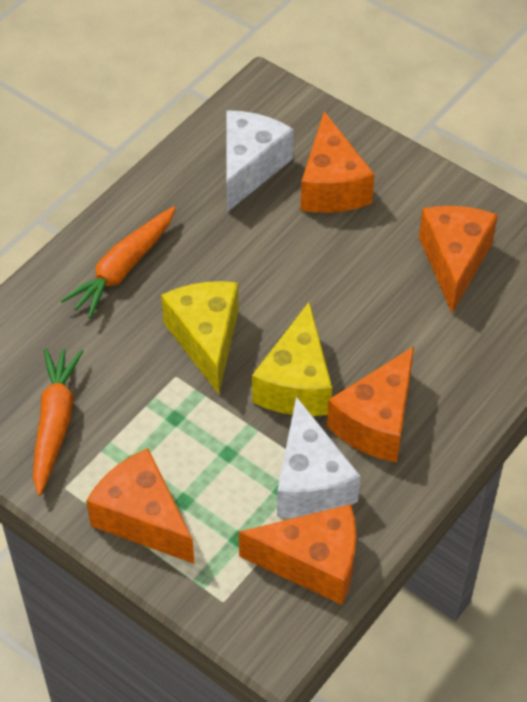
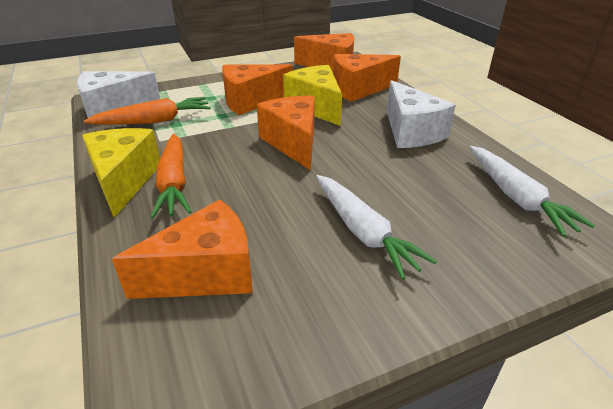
white carrot: none = 0 -> [316,175,437,280] [469,146,595,237] = 2

